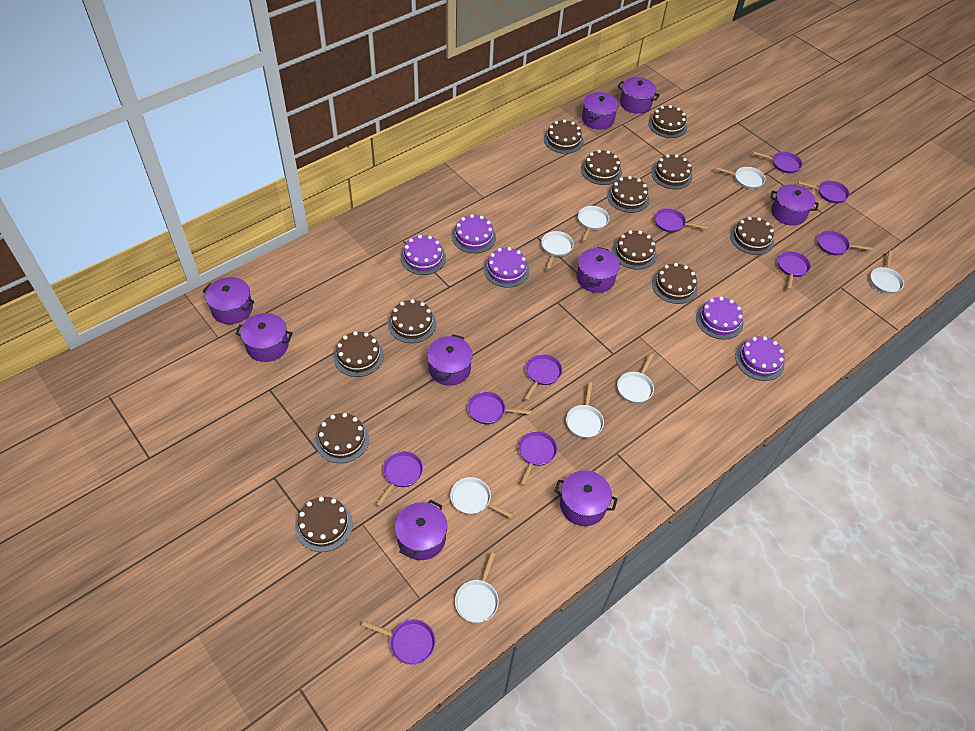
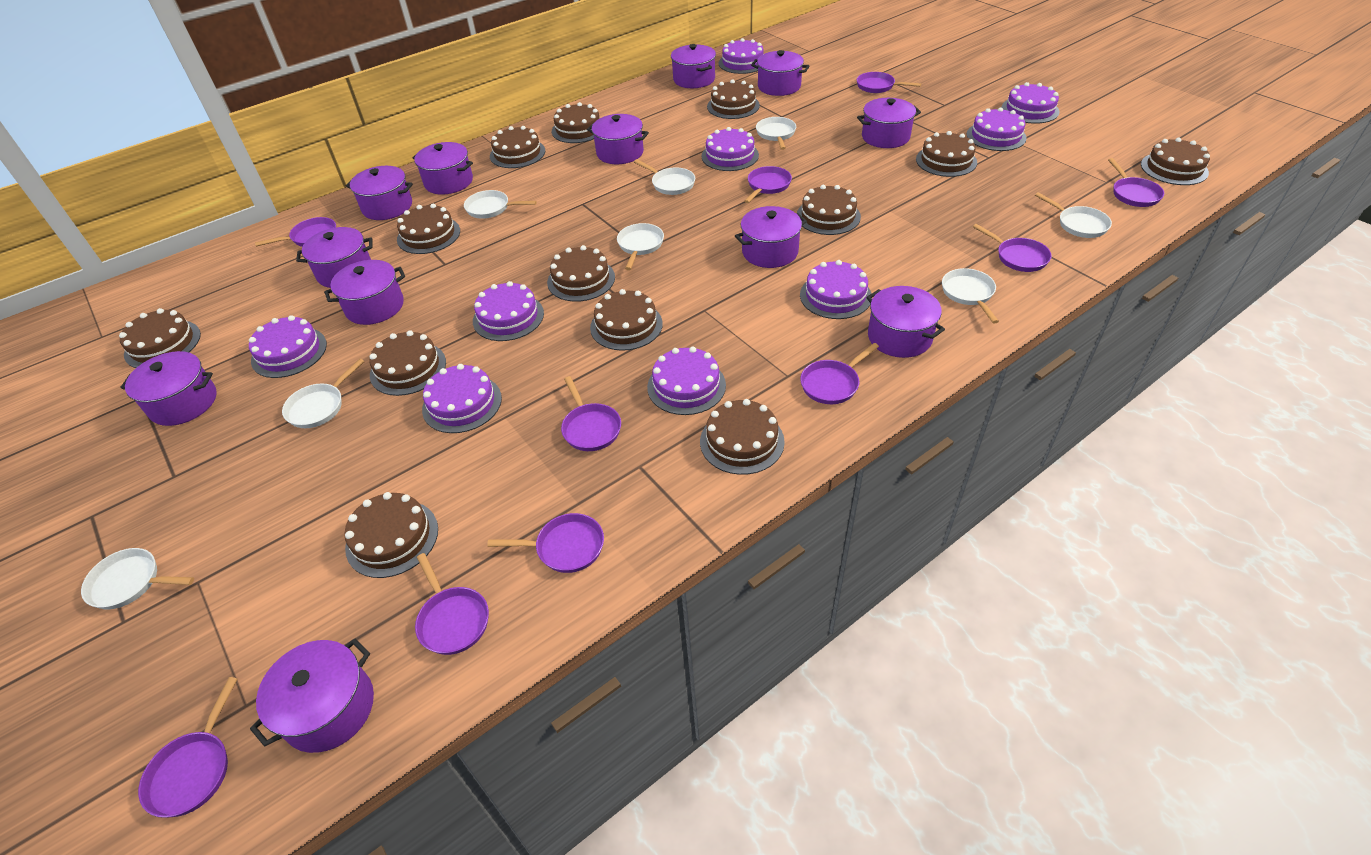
brown cake: [295,497,353,552] [315,413,369,463] [334,331,384,377] [388,299,436,343] [544,120,584,154] [581,150,622,185] [607,176,649,213] [612,230,657,270] [648,105,687,138] [651,154,693,189] [652,263,698,304] [730,217,774,255] = 12 -> [119,308,201,368] [345,492,438,578] [369,330,446,396] [397,204,460,254] [490,126,545,168] [547,245,615,302] [552,102,600,143] [590,289,663,351] [700,399,785,475] [707,80,760,119] [797,185,861,235] [916,131,977,177] [1141,138,1210,185] = 13
purple cake: [401,235,446,275] [452,214,496,253] [484,247,529,288] [696,297,743,340] [735,336,785,381] = 5 -> [249,315,327,378] [422,364,502,433] [473,281,544,341] [647,347,726,415] [702,127,759,171] [719,38,764,74] [800,260,872,319] [967,107,1027,151] [1001,82,1060,124] = 9
purple pot: [203,277,254,324] [235,313,293,362] [395,500,447,560] [427,334,473,386] [555,470,618,526] [577,247,620,293] [582,92,618,130] [617,77,660,114] [770,184,819,225] = 9 -> [120,351,217,426] [250,638,374,753] [296,227,373,288] [324,260,405,325] [346,166,413,220] [412,142,473,195] [587,114,649,164] [671,44,716,88] [735,206,807,268] [751,50,809,96] [857,98,921,148] [866,286,945,358] = 12

